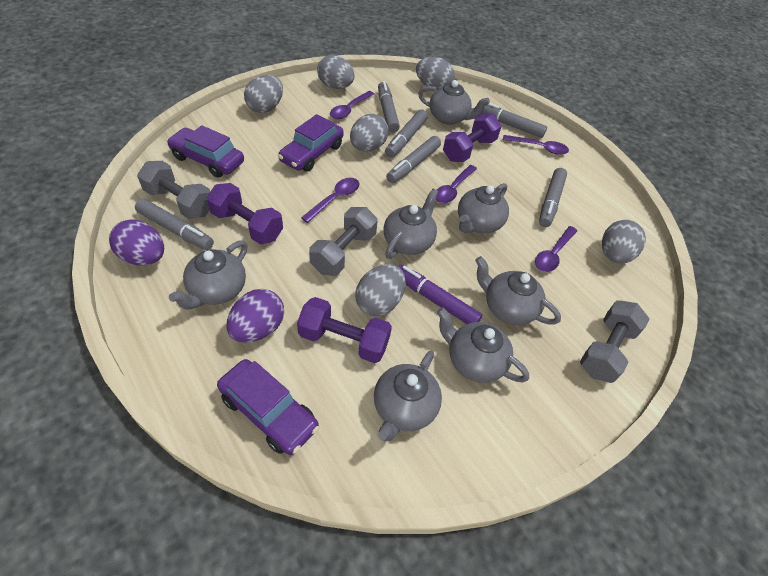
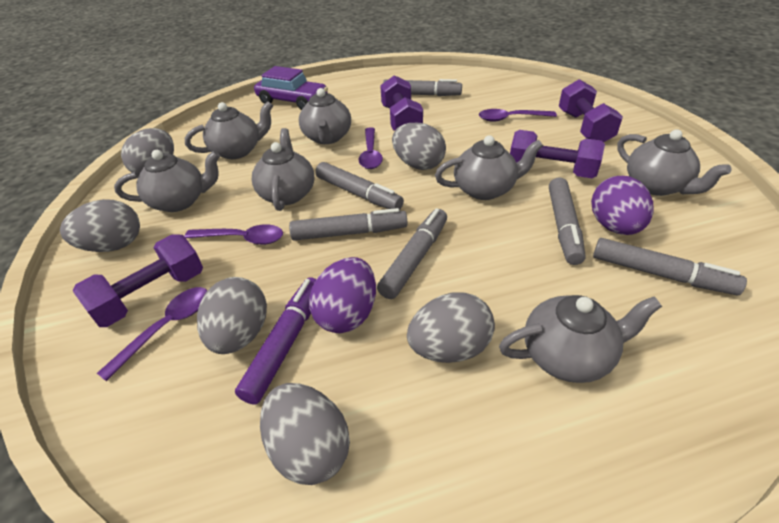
grey dumbbell: [137,161,210,219] [309,207,378,276] [580,300,649,383] = 3 -> none = 0
purple car: [167,125,244,178] [217,359,319,455] [278,114,344,172] = 3 -> [254,66,328,110] = 1
purple dumbbell: [207,183,283,244] [297,297,392,363] [443,114,501,162] = 3 -> [73,234,203,327] [380,75,423,131] [510,130,605,178] [559,79,623,142] = 4
purple spoon: [301,178,360,223] [330,91,374,119] [436,165,477,203] [503,135,569,155] [535,226,577,272] = 5 -> [97,287,207,381] [184,224,283,245] [358,127,383,169] [479,109,557,122] = 4

